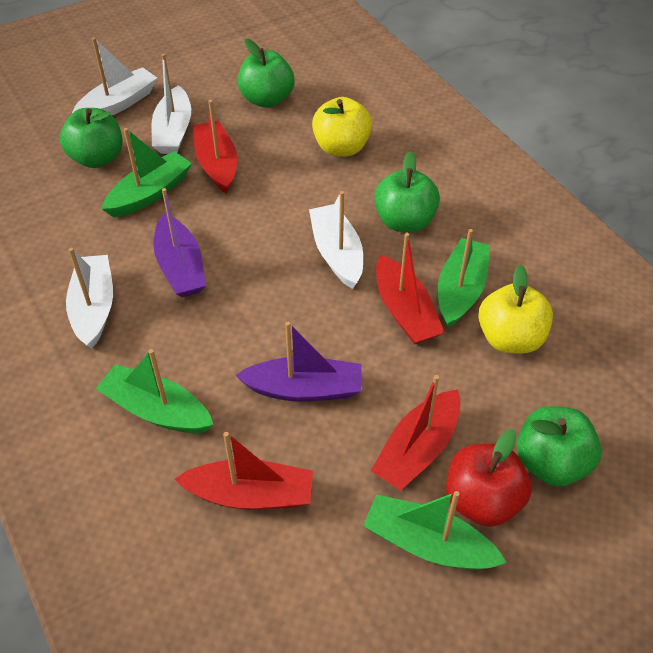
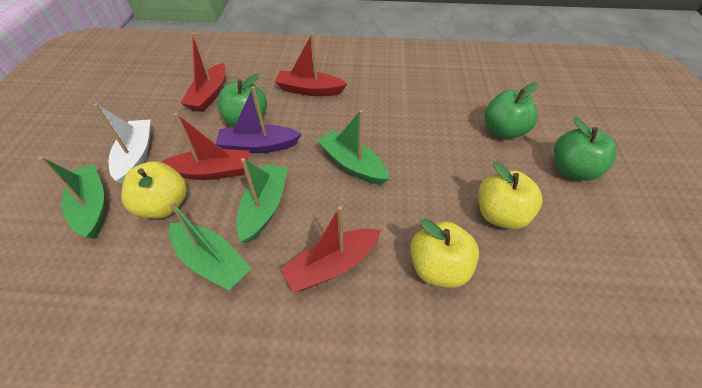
green apple: [60,108,122,168] [238,39,294,108] [374,151,440,232] [517,406,602,486] = 4 -> [217,74,267,127] [484,82,538,139] [554,117,617,181] = 3
purple boat: [154,188,206,297] [235,322,362,402] = 2 -> [216,86,302,153] = 1
red apple: [446,429,532,527] = 1 -> none = 0
white boat: [66,248,113,349] [72,38,157,115] [152,54,191,154] [309,191,363,289] = 4 -> [94,103,151,184] = 1
yellow apple: [312,97,372,157] [478,265,553,354] = 2 -> [121,161,187,219] [410,218,479,288] [478,162,542,229] = 3

